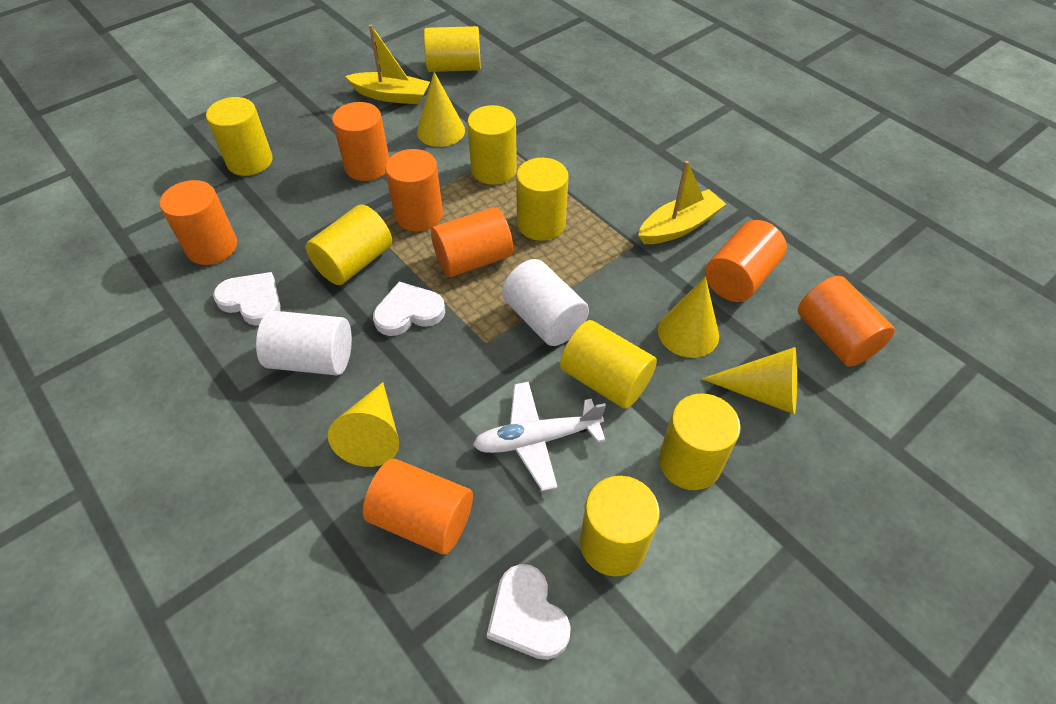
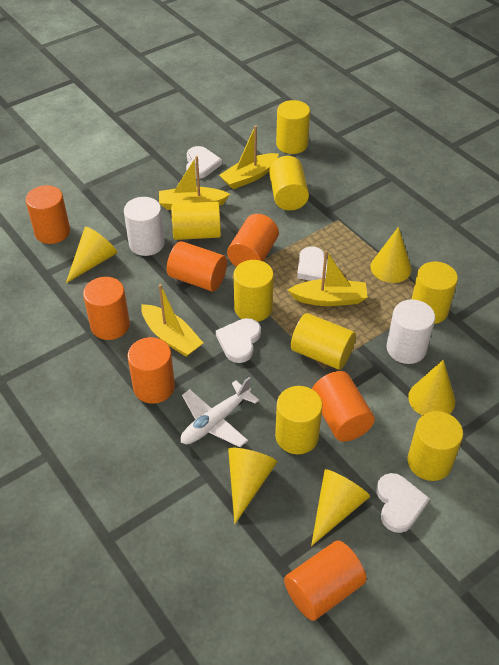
white heart: [213,272,281,326] [373,281,445,336] [487,564,571,660] = 3 -> [186,146,222,179] [216,318,261,363] [297,247,339,281] [376,473,430,533] = 4
yellow boat: [345,25,430,104] [638,161,726,244] = 2 -> [141,284,203,357] [159,156,230,210] [219,125,279,189] [288,250,368,306] = 4
yellow cone: [328,382,399,467] [417,72,465,147] [658,277,719,358] [702,347,797,414] = 4 -> [66,227,117,283] [228,448,277,524] [311,469,370,546] [370,227,411,283] [408,360,455,416] = 5

